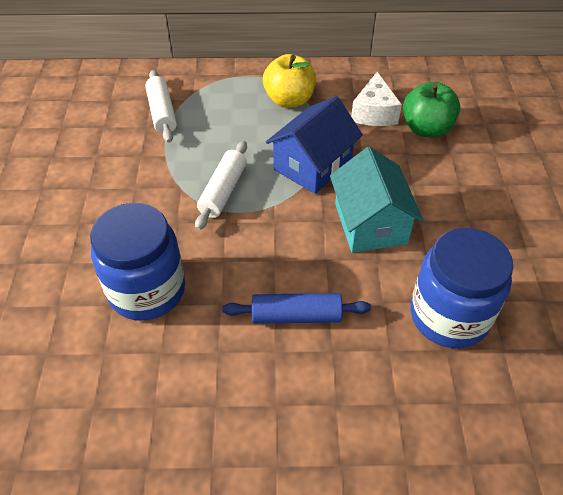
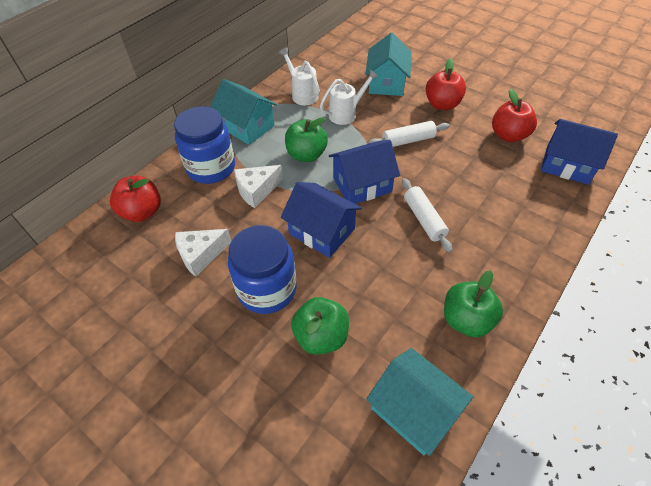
blue house: [266,96,363,194] = 1 -> [281,182,362,258] [329,140,400,204] [541,119,618,185] = 3
blue rolling pin: [222,293,371,324] = 1 -> none = 0
green apple: [403,82,460,137] = 1 -> [285,117,328,162] [291,297,349,355] [444,270,503,337] = 3
red apple: none = 0 -> [110,176,161,222] [426,58,466,110] [492,89,537,142] = 3
turquoise house: [330,146,423,253] = 1 -> [210,79,277,145] [365,32,411,96] [366,348,473,456] = 3
white cheese: [351,72,402,126] = 1 -> [175,229,231,277] [234,165,283,208] = 2
white watering can: none = 0 -> [279,47,320,105] [320,69,378,125] = 2
yellow apple: [263,54,316,108] = 1 -> none = 0

